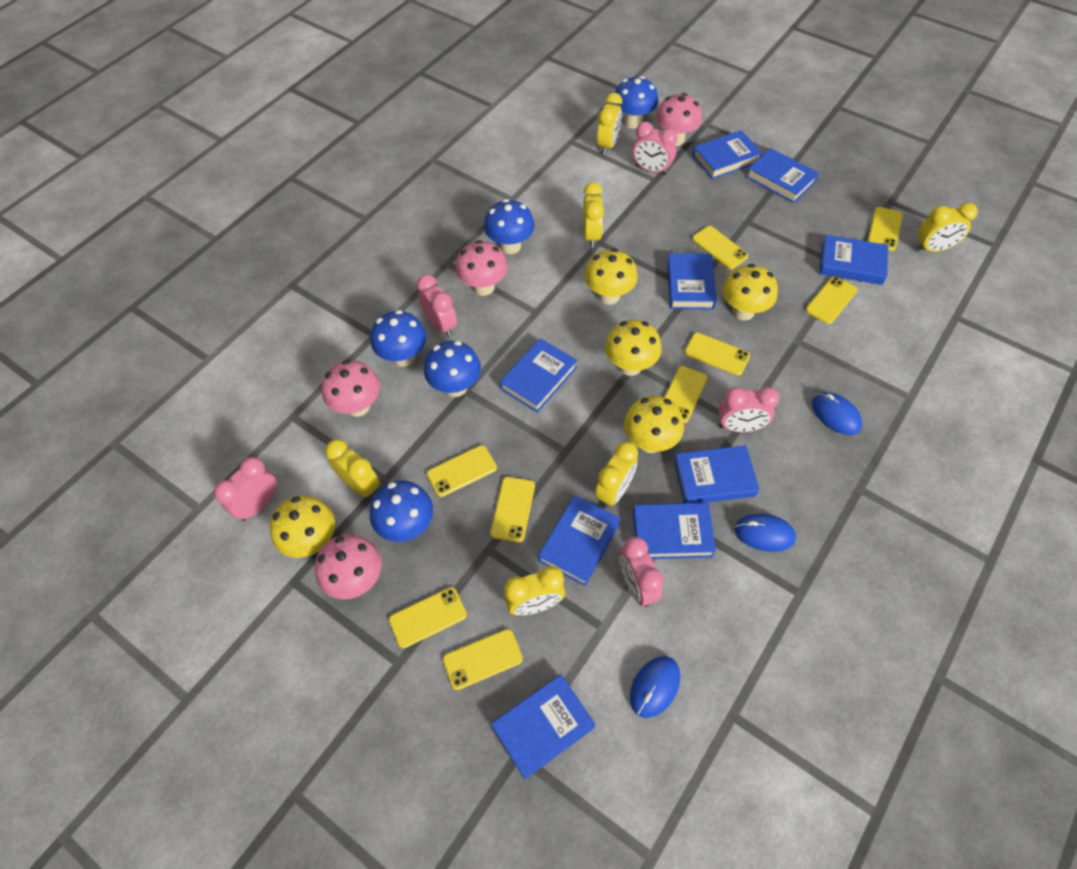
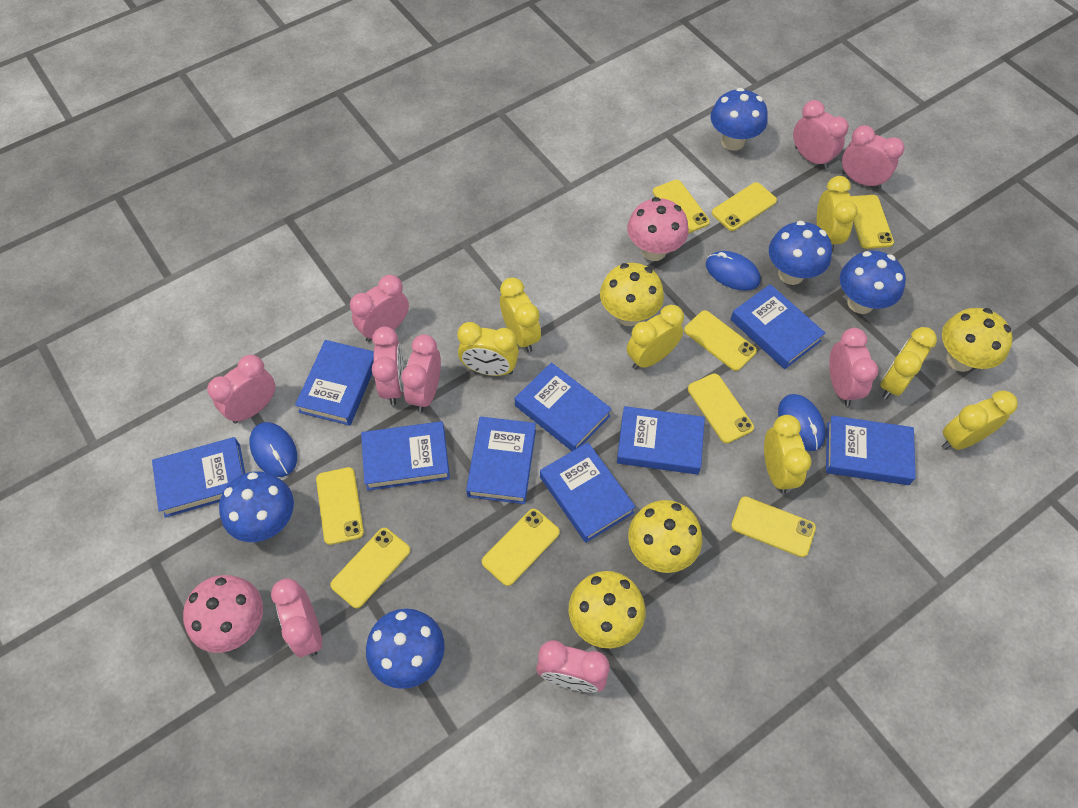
pink clock: [214,457,277,521] [417,274,457,337] [619,537,664,607] [633,122,678,175] [718,387,779,432] = 5 -> [207,355,275,424] [271,578,322,657] [350,275,409,342] [372,326,404,405] [401,334,441,412] [536,640,610,693] [793,100,849,169] [829,328,878,406] [842,125,905,189] = 9
pink mushroom: [315,534,381,599] [322,360,380,417] [455,240,508,296] [656,93,702,146] = 4 -> [183,575,263,653] [627,197,689,261] = 2
yellow clock: [325,439,380,498] [504,566,565,615] [583,182,604,248] [595,441,638,508] [597,93,622,155] [916,202,978,252] = 6 -> [457,322,519,376] [500,277,541,352] [627,305,684,370] [764,415,812,494] [817,176,858,252] [880,327,937,399] [942,391,1018,450] = 7
yellow mushroom: [269,495,335,558] [584,248,638,305] [605,320,661,376] [624,396,684,453] [723,264,778,320] = 5 -> [569,571,645,648] [600,263,664,326] [628,500,702,573] [942,308,1013,372] = 4

